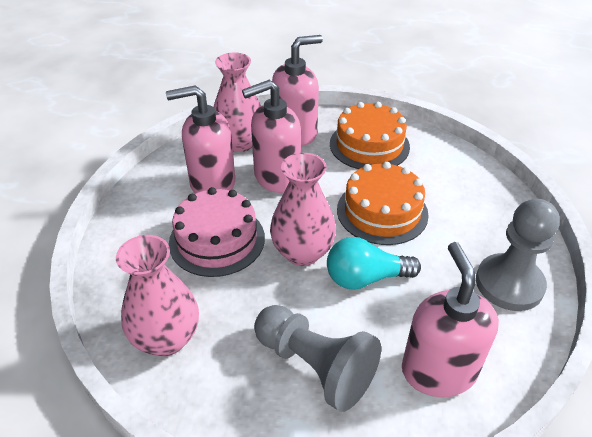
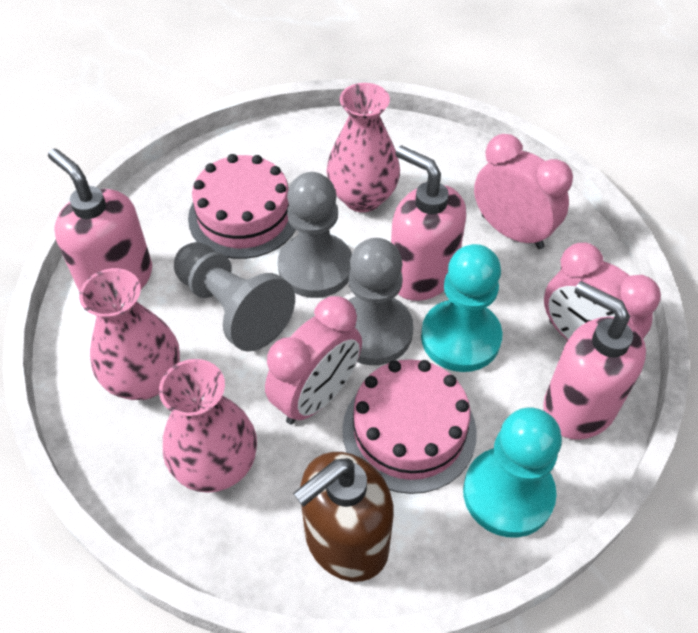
brown soap dispenser: none = 0 -> [293,452,394,582] = 1
grey pawn: [254,305,381,412] [476,199,560,311] = 2 -> [174,242,295,352] [278,172,352,298] [348,238,414,365] = 3
orange cake: [330,102,410,169] [337,162,429,245] = 2 -> none = 0
pink cake: [169,187,265,277] = 1 -> [188,154,296,259] [342,359,477,494] = 2
pink clock: none = 0 -> [265,296,362,425] [474,134,573,249] [544,243,661,341] = 3
pink soap dispenser: [166,85,235,194] [242,80,301,193] [272,35,323,146] [402,242,499,397] = 4 -> [48,148,152,292] [391,145,466,301] [543,281,646,440] = 3
turquoise light bulb: [327,237,421,290] = 1 -> none = 0
turquoise pawn: none = 0 -> [421,244,503,372] [463,407,562,538] = 2

